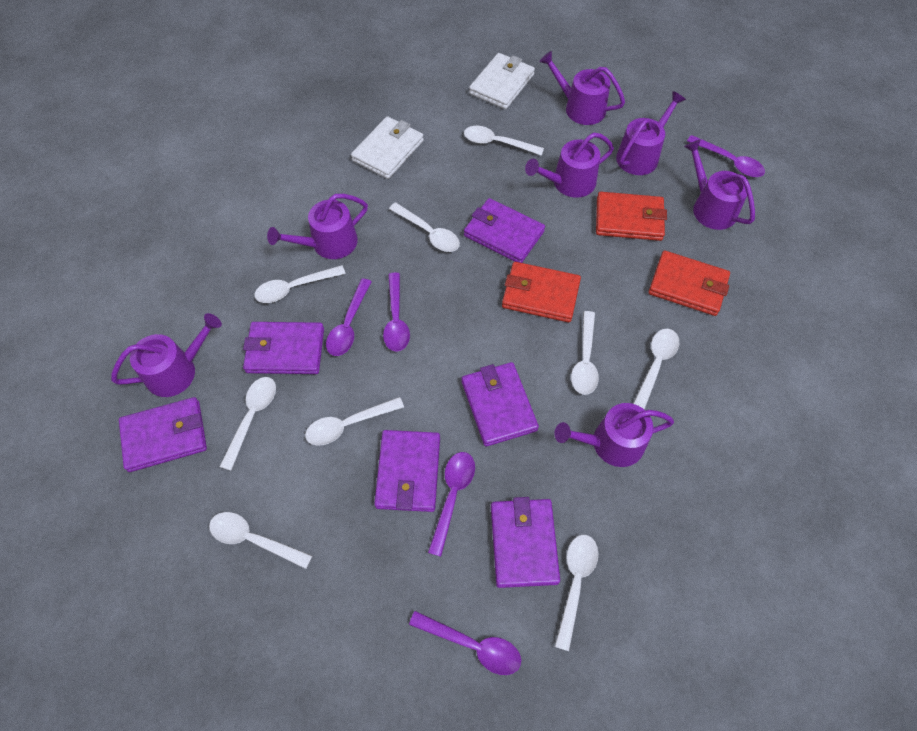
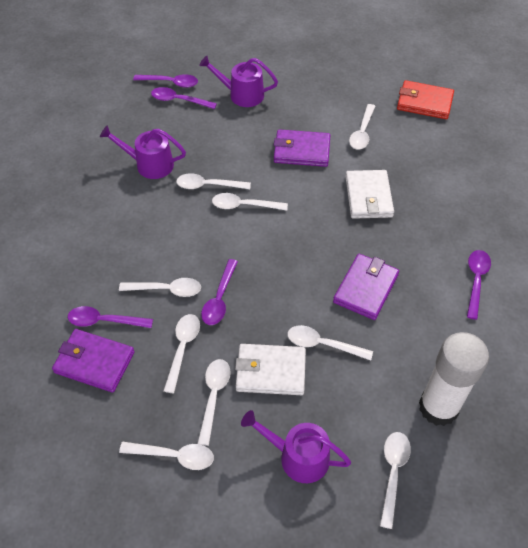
purple wallet: [119,397,207,472] [243,322,324,374] [374,430,440,512] [462,362,539,447] [464,198,545,263] [491,497,560,588] = 6 -> [52,329,135,393] [274,129,330,167] [333,254,399,320] = 3
purple watering can: [111,313,222,397] [267,194,368,259] [525,133,614,198] [539,51,625,125] [554,403,674,467] [616,91,686,175] [684,140,755,230] = 7 -> [100,125,186,179] [199,55,278,107] [241,410,351,483] = 3
red wallet: [502,262,581,322] [596,192,667,241] [648,250,730,316] = 3 -> [397,80,454,119] = 1
white glue stick: none = 0 -> [419,332,489,426] = 1

